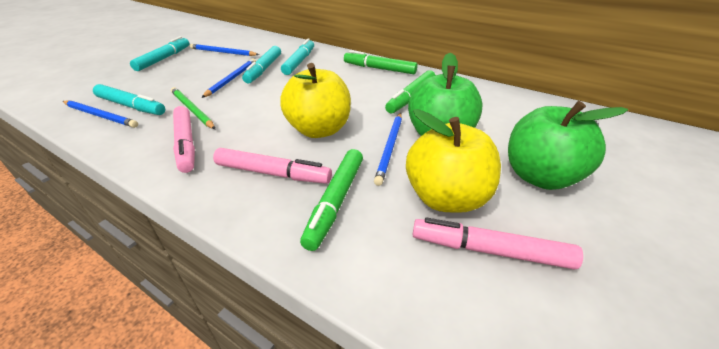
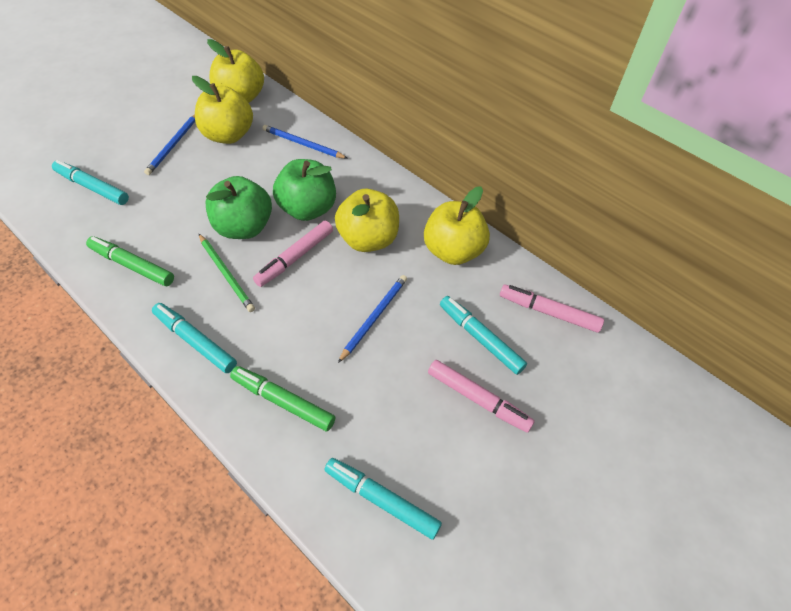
blue pencil: [62,101,138,128] [190,44,259,56] [201,58,256,98] [374,113,402,186] = 4 -> [144,114,195,175] [262,125,348,159] [338,275,407,363] = 3
green marker: [300,149,363,251] [344,50,418,74] [385,70,435,113] = 3 -> [86,236,174,286] [230,366,335,431] = 2
yellow apple: [280,63,351,138] [406,109,501,213] = 2 -> [192,76,253,144] [207,39,264,103] [335,189,399,252] [424,186,490,265] = 4

